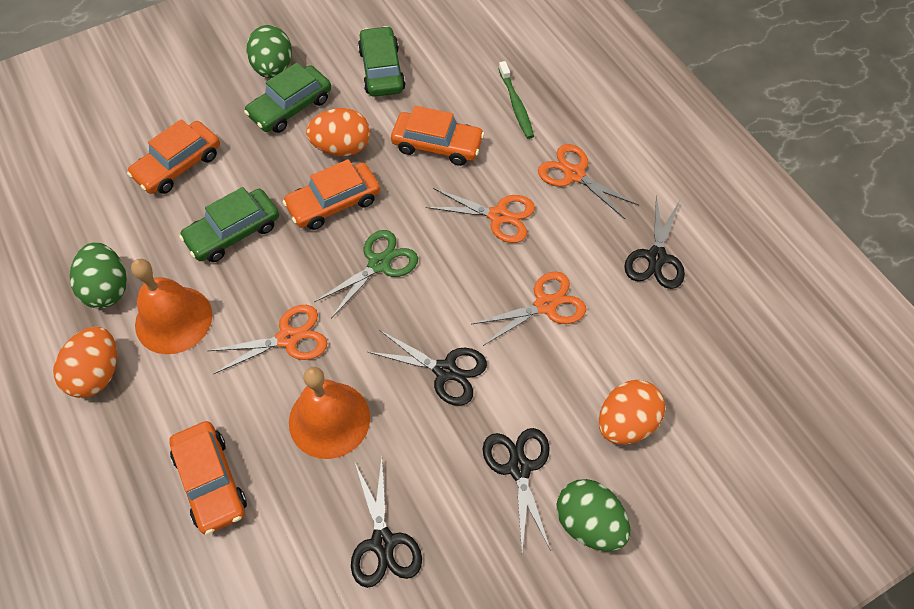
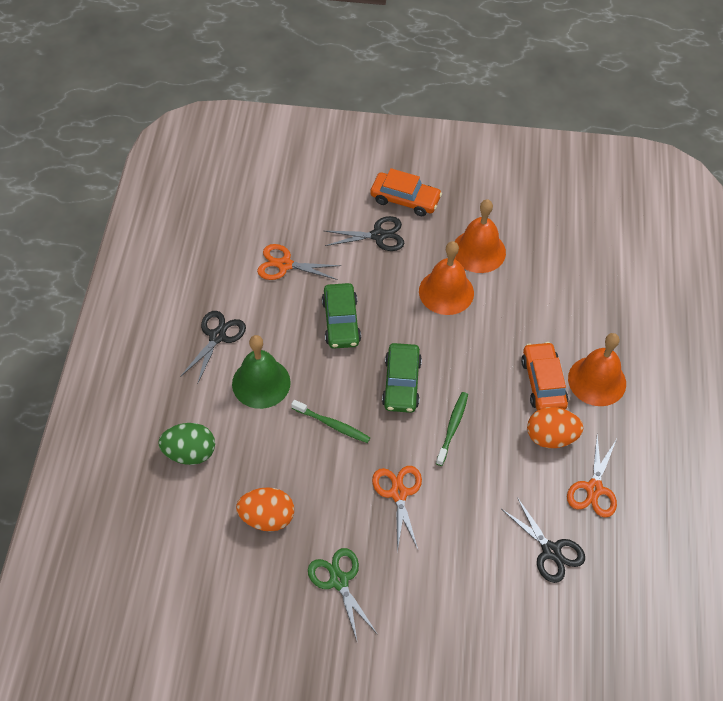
black scissors: [351,457,422,588] [368,330,487,406] [483,428,551,551] [624,195,685,289] = 4 -> [180,311,246,385] [325,216,404,251] [502,497,585,583] = 3
green bell: none = 0 -> [232,335,291,409] = 1
green car: [179,187,279,262] [244,63,331,133] [358,26,406,97] = 3 -> [322,283,361,349] [382,343,422,413] = 2
green egg: [70,242,127,308] [246,25,292,78] [557,479,631,551] = 3 -> [158,423,215,465] = 1
green toothbrush: [499,61,534,139] = 1 -> [291,400,370,443] [436,392,468,466] = 2
orange bell: [131,259,212,354] [289,367,370,459] = 2 -> [419,241,474,315] [454,199,506,273] [568,333,626,406] = 3
orange car: [127,119,220,194] [169,421,247,535] [282,159,380,230] [391,106,485,166] = 4 -> [370,168,442,216] [521,342,568,410] = 2
orange egg: [53,327,117,398] [306,108,370,156] [599,380,665,445] = 3 -> [236,487,294,532] [527,407,583,448] = 2
orange scissors: [207,305,327,374] [426,188,535,243] [472,271,586,346] [538,144,639,219] = 4 -> [257,244,341,280] [372,466,422,552] [567,435,617,517] = 3

